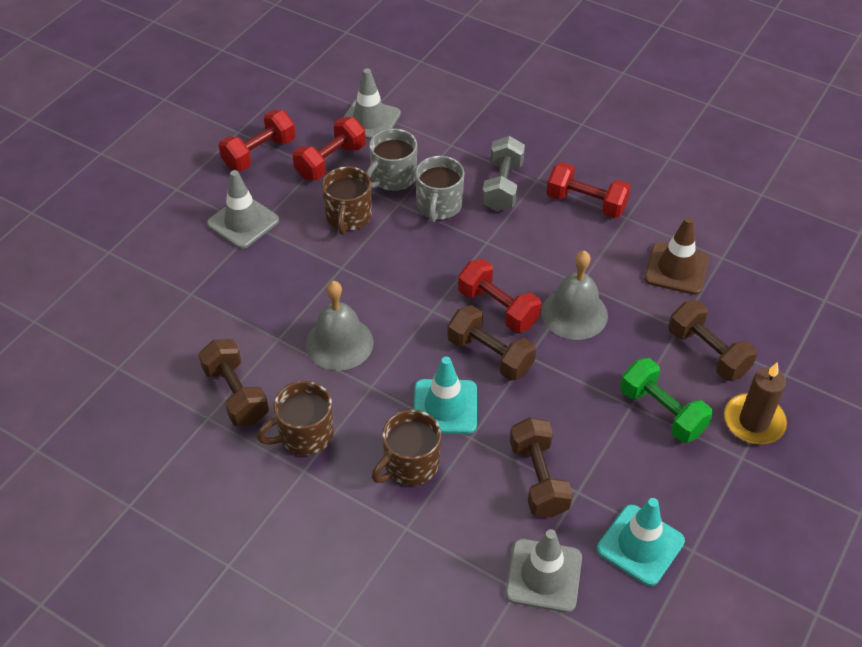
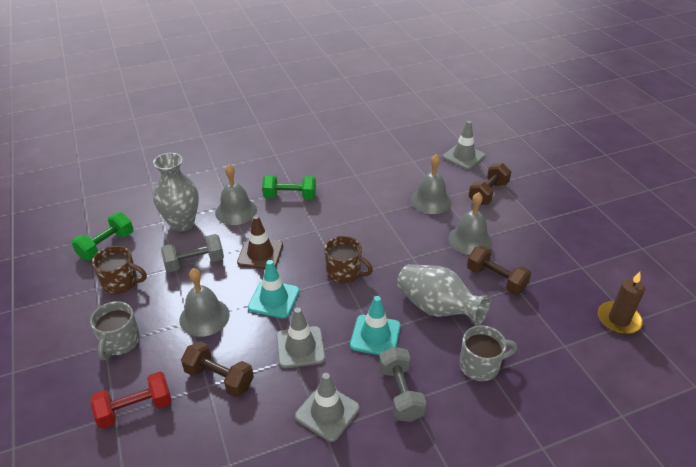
brown dumbbell: [198,339,269,426] [447,305,536,381] [510,417,573,518] [668,300,757,381] = 4 -> [181,341,254,397] [467,246,531,295] [469,163,511,205] = 3
brown mug: [257,381,334,455] [322,167,372,235] [372,410,441,485] = 3 -> [92,246,147,294] [325,236,373,283] = 2
green dumbbell: [620,358,713,443] = 1 -> [71,212,134,260] [262,175,316,199] = 2
grey bell: [306,281,374,371] [541,251,608,340] = 2 -> [180,268,230,337] [215,164,257,225] [411,154,451,214] [448,192,492,255] = 4
grey dumbbell: [482,136,525,212] = 1 -> [161,234,224,272] [379,347,426,422] = 2
grey vase: none = 0 -> [153,153,199,232] [397,264,491,326] = 2
red dumbbell: [219,110,296,171] [293,117,366,180] [458,259,541,333] [546,162,631,218] = 4 -> [90,372,172,429] = 1

